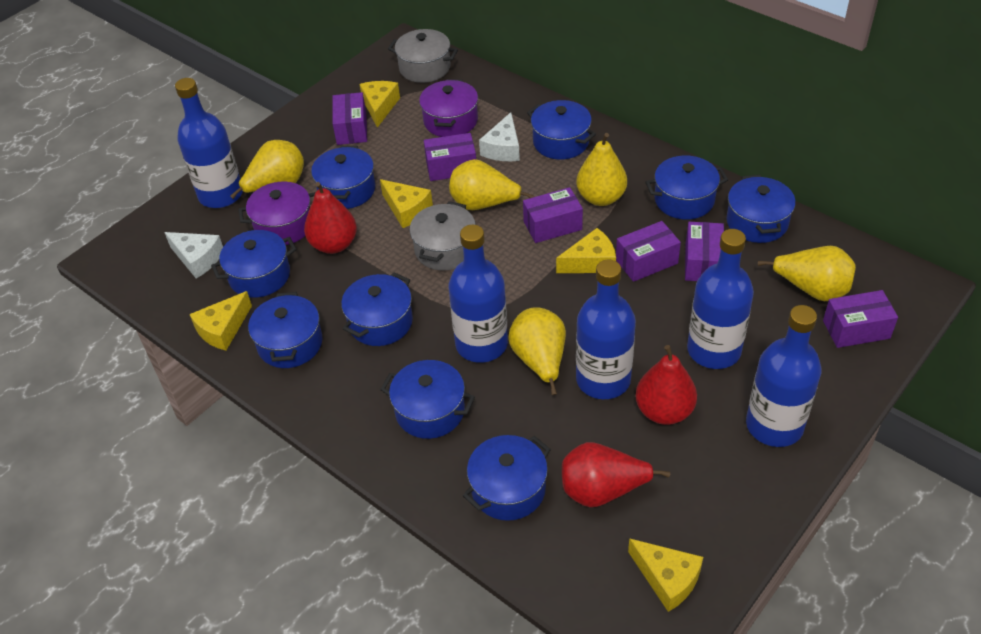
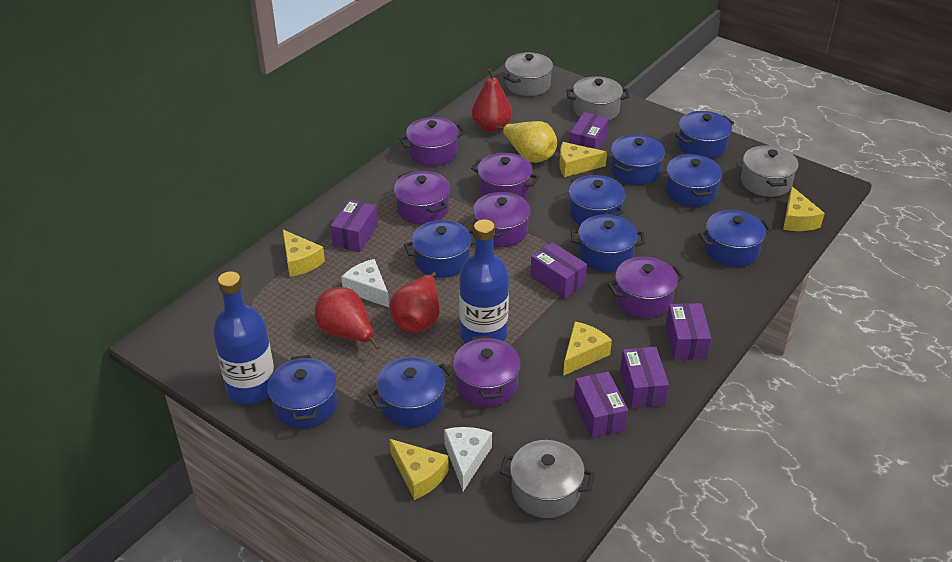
blue bottle: [175,78,243,208] [449,225,508,363] [576,259,636,399] [687,229,754,369] [746,305,821,447] = 5 -> [213,272,274,405] [459,219,509,343] = 2
grey pot: [388,29,458,83] [410,201,476,270] = 2 -> [500,440,594,518] [504,52,554,96] [566,76,629,120] [741,145,798,197] = 4
purple pot: [238,182,316,245] [419,79,478,137] = 2 -> [394,171,450,224] [399,117,466,166] [453,335,521,407] [471,153,539,199] [473,191,531,247] [608,257,684,318] = 6
yellow pear: [230,140,304,199] [449,159,535,210] [508,307,566,395] [576,133,627,206] [758,246,856,301] = 5 -> [496,121,557,163] = 1

